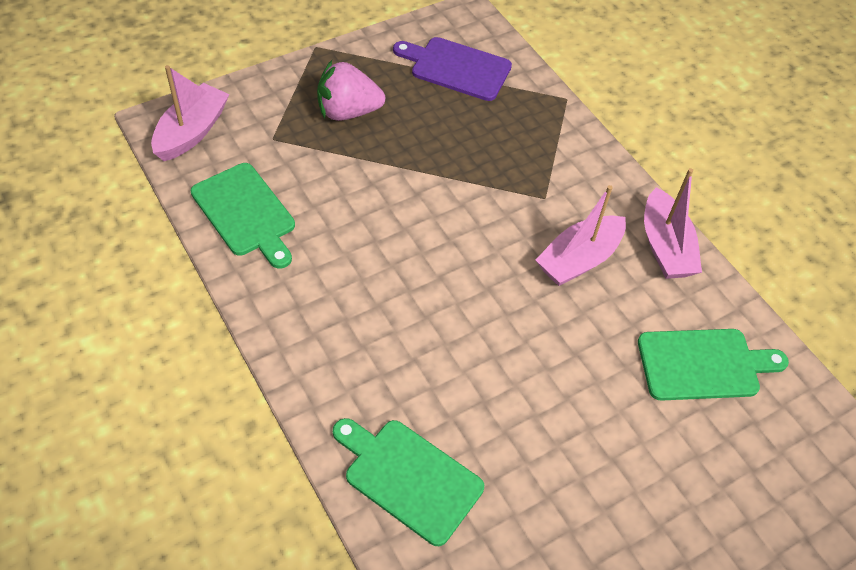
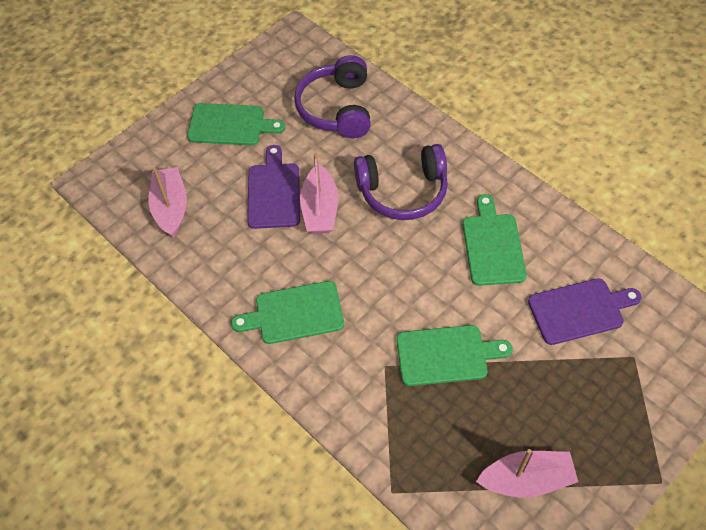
green cutting board: [191,163,295,269] [333,418,484,546] [638,329,789,401] = 3 -> [187,103,285,146] [231,281,344,344] [396,325,513,386] [463,194,527,286] = 4
pink strawberry: [317,60,385,121] = 1 -> none = 0
purple cutting board: [393,37,512,101] = 1 -> [247,145,300,229] [528,278,642,345] = 2
purple headphones: none = 0 -> [294,55,371,138] [354,144,448,220] = 2

